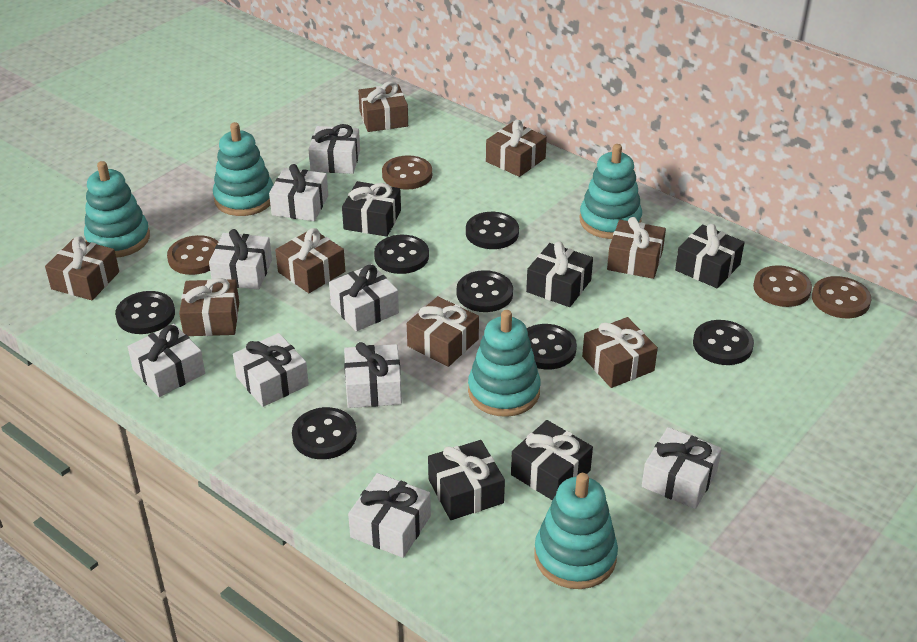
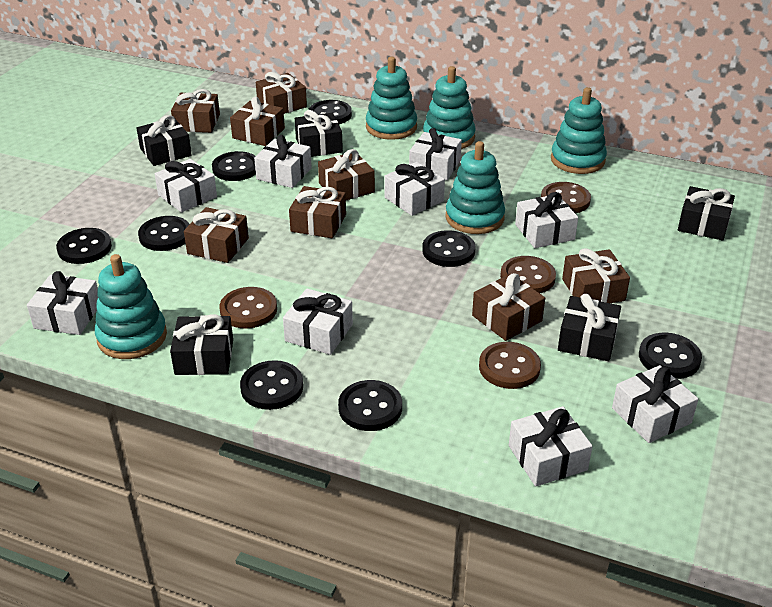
black button: [115,291,175,334] [292,407,357,459] [374,235,429,274] [457,270,513,312] [466,212,519,249] [527,324,577,369] [693,320,754,365] = 7 -> [56,228,112,264] [138,216,190,251] [212,151,256,181] [240,360,303,410] [309,100,352,124] [338,380,402,431] [422,230,476,267] [639,333,702,379] = 8

